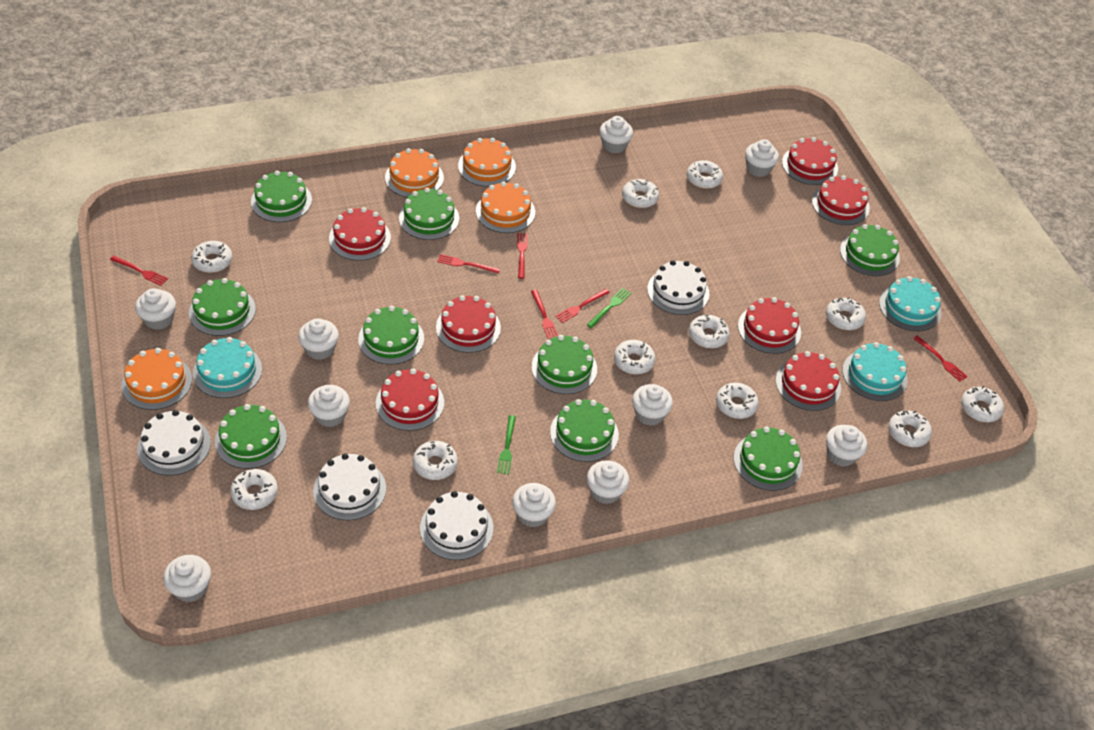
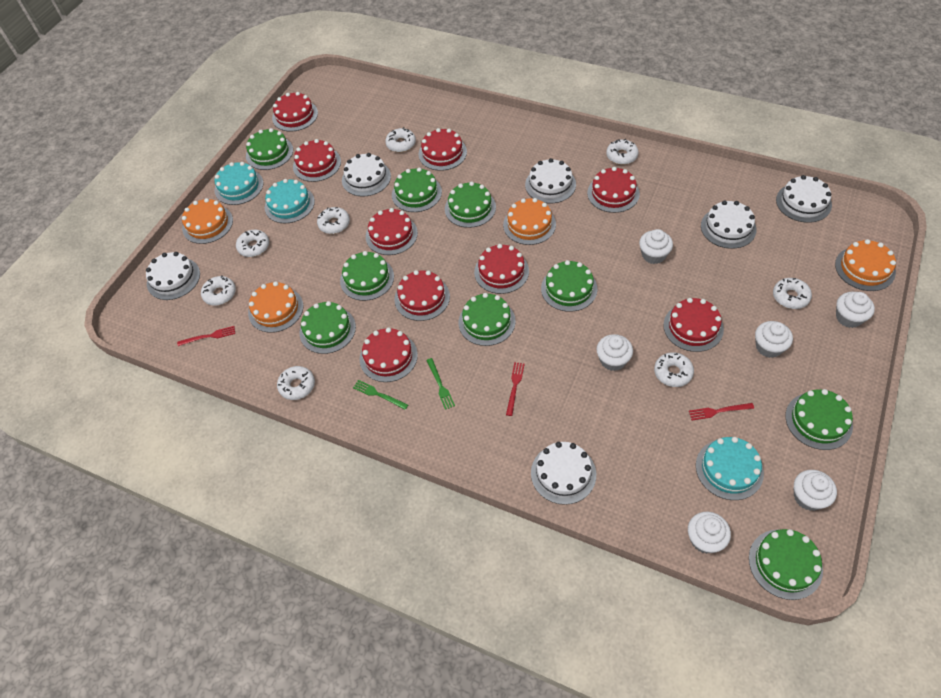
red cake: [329,207,391,261] [376,368,444,431] [436,295,501,353] [738,297,801,354] [776,351,841,411] [782,137,838,185] [812,175,870,225] = 7 -> [272,92,318,132] [293,139,341,182] [360,327,418,382] [366,208,418,255] [395,270,450,321] [418,128,467,171] [474,244,529,294] [587,167,640,213] [663,298,724,352] = 9
red fork: [110,256,168,286] [437,254,500,274] [517,233,528,279] [531,290,558,340] [555,289,610,323] [913,336,968,382] = 6 -> [177,326,235,346] [506,362,525,416] [689,403,754,420] = 3
white cake: [137,410,211,476] [313,453,386,520] [420,491,493,560] [647,260,709,315] = 4 -> [146,252,200,300] [342,153,391,197] [525,158,576,203] [531,442,596,505] [701,200,757,249] [776,175,832,223] = 6
white cupcake: [135,288,176,330] [163,555,211,602] [298,318,339,360] [308,385,350,427] [512,483,556,527] [587,460,629,504] [600,116,633,153] [632,384,673,426] [745,139,779,177] [826,425,867,467] = 10 -> [596,334,633,371] [639,229,673,264] [688,512,731,554] [755,321,793,358] [794,470,837,511] [836,292,875,328] = 6
white donut: [191,241,232,273] [230,469,278,510] [413,441,458,480] [614,340,655,374] [622,179,659,208] [687,160,723,189] [689,315,730,348] [716,383,759,419] [826,297,866,330] [888,410,932,447] [961,386,1004,422] = 11 -> [201,275,236,306] [236,230,269,257] [277,366,315,400] [317,207,350,234] [385,127,416,152] [606,139,639,165] [654,352,694,387] [773,278,812,309] = 8

